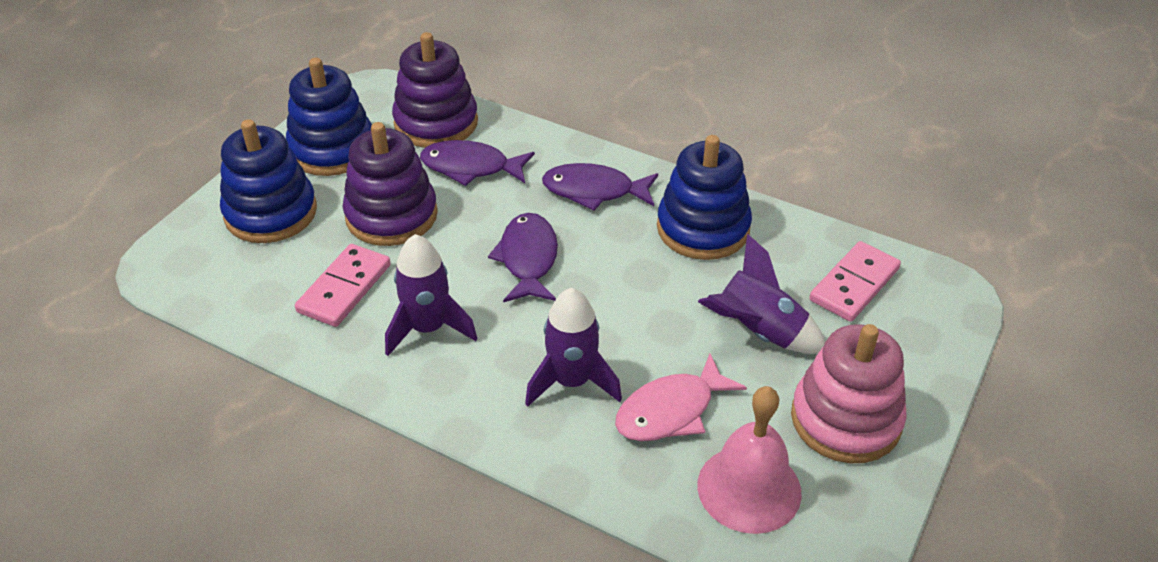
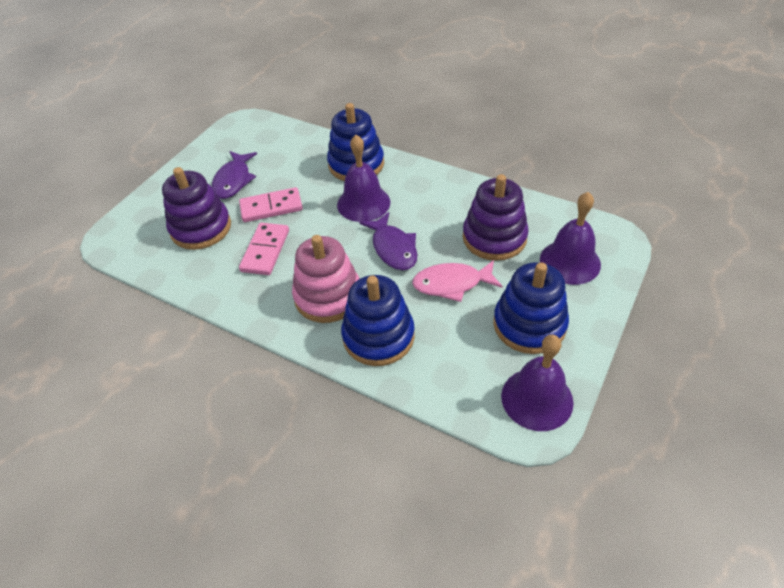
pink bell: [697,386,802,534] = 1 -> none = 0
purple bell: none = 0 -> [337,135,390,222] [501,335,574,431] [540,192,601,285] = 3
purple fish: [420,140,535,186] [488,213,558,303] [542,163,658,211] = 3 -> [212,151,257,199] [360,212,417,270] = 2
purple rocket: [385,234,477,356] [525,288,622,407] [698,234,825,354] = 3 -> none = 0

